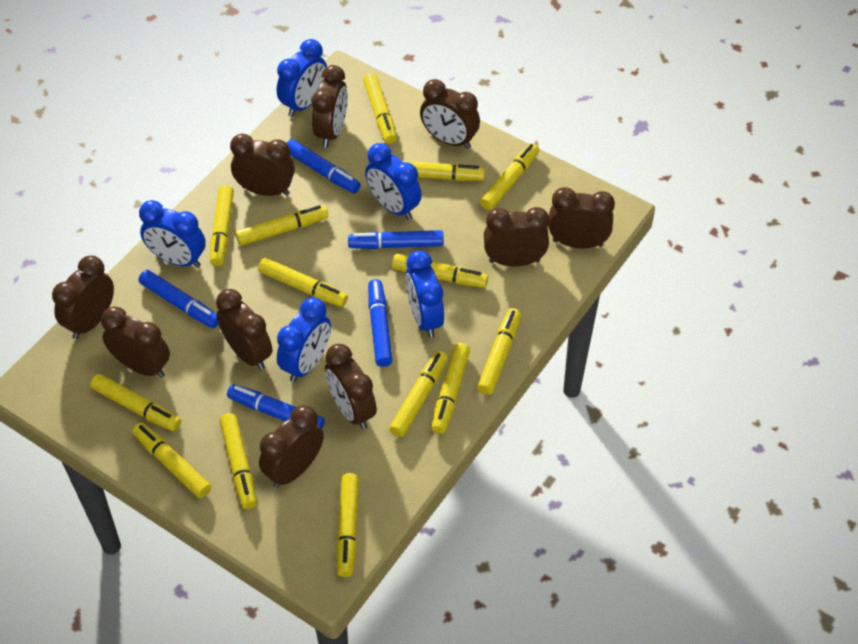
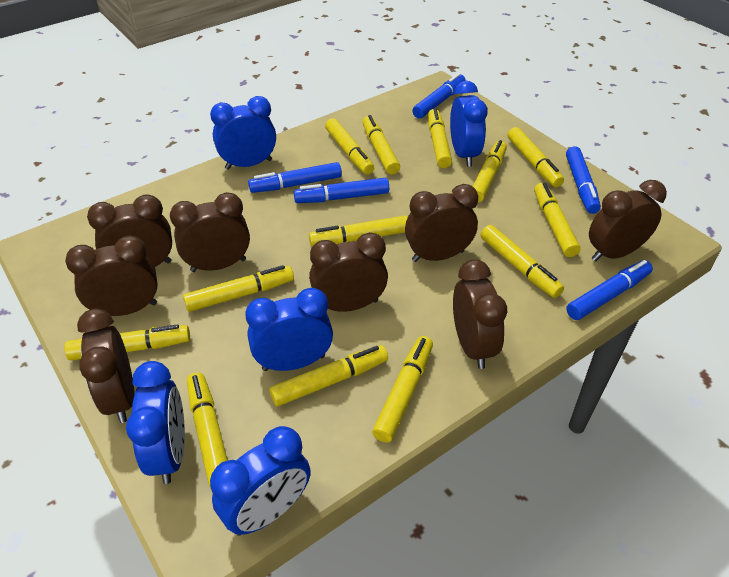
brown clock: [52,255,114,339] [101,306,170,378] [216,289,272,370] [230,134,295,196] [259,405,324,488] [312,65,348,148] [325,344,377,430] [420,79,480,149] [484,207,549,267] [548,187,615,248] = 10 -> [65,235,158,316] [77,308,135,423] [87,194,172,267] [170,192,250,272] [309,232,388,312] [405,184,478,262] [453,259,507,369] [589,180,667,262] = 8
yellow marker: [90,374,181,431] [132,422,211,498] [210,185,234,266] [220,413,257,509] [235,205,329,246] [258,258,348,307] [336,473,359,577] [363,73,397,144] [389,351,448,437] [392,254,488,288] [403,161,485,181] [431,343,470,434] [477,308,521,395] [480,143,539,210] = 14 -> [65,324,190,361] [183,265,294,312] [187,372,228,488] [270,345,388,406] [309,216,408,247] [325,118,374,175] [363,115,400,175] [372,336,433,442] [428,108,452,168] [473,140,507,203] [481,225,564,298] [508,127,564,187] [534,183,581,257] = 13

